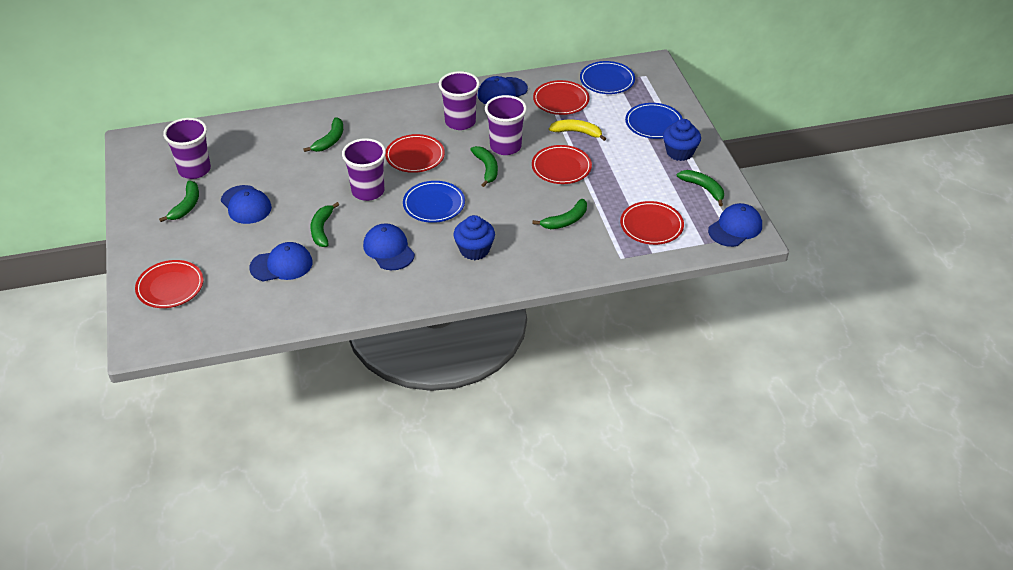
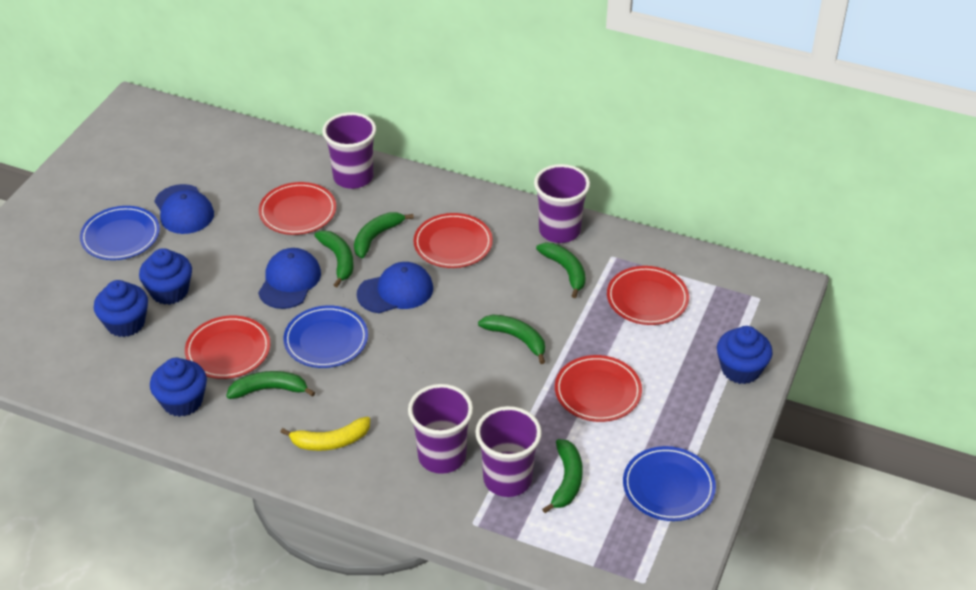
blue cap: [221,185,272,224] [249,242,313,281] [363,223,415,270] [478,76,528,104] [708,203,762,247] = 5 -> [154,184,214,234] [258,248,321,309] [357,262,433,313] = 3
blue cupcake: [453,215,495,260] [663,119,701,161] = 2 -> [94,280,148,337] [139,248,192,305] [150,358,207,417] [717,326,772,384] = 4

